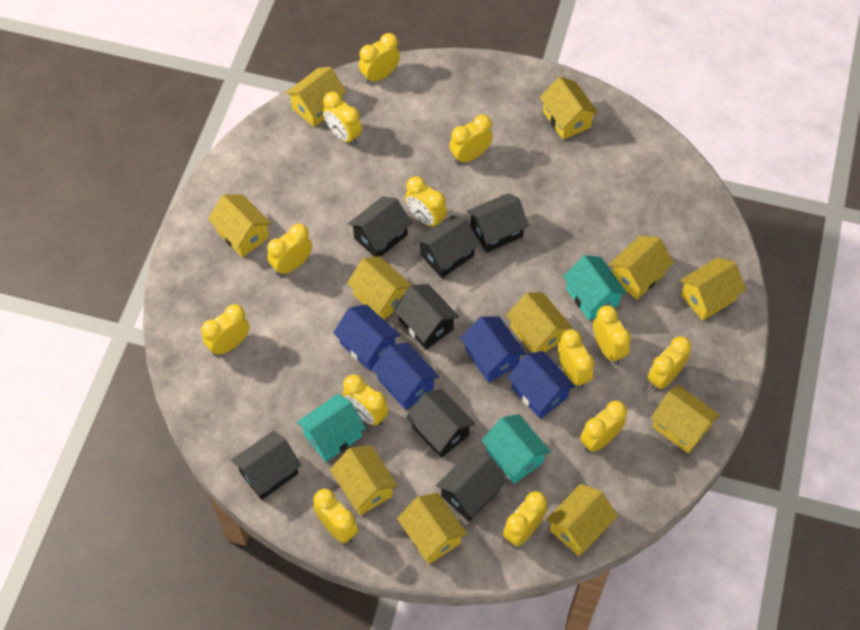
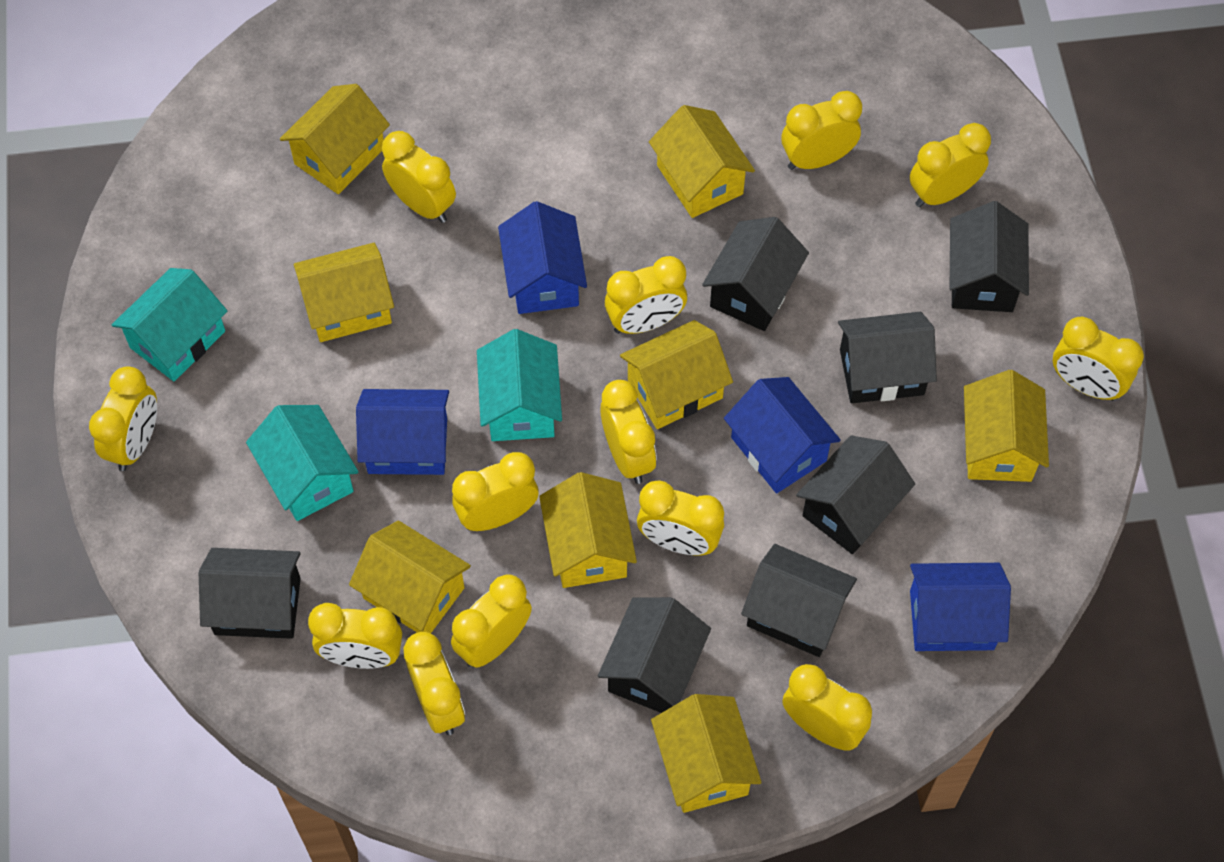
yellow house: [208,194,272,257] [285,67,346,127] [330,445,398,515] [347,256,411,320] [397,492,467,564] [506,292,572,353] [540,77,599,140] [546,484,618,556] [608,236,674,300] [651,385,720,454] [680,257,746,321] = 11 -> [280,84,390,194] [294,243,394,342] [349,521,471,633] [539,472,637,588] [620,320,733,429] [649,105,755,218] [651,694,762,813] [964,370,1049,482] = 8

